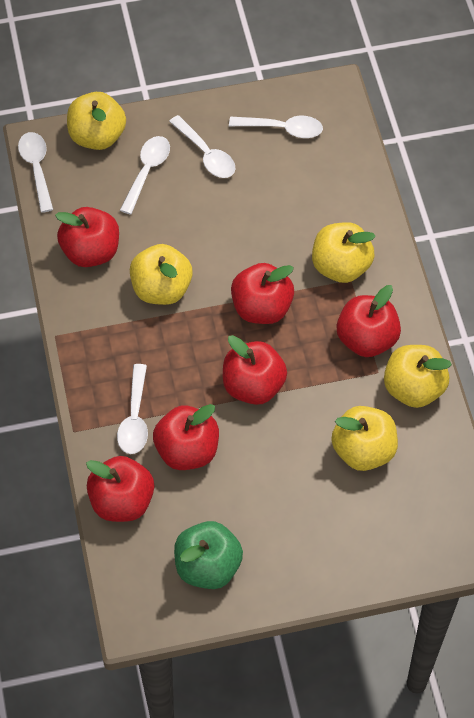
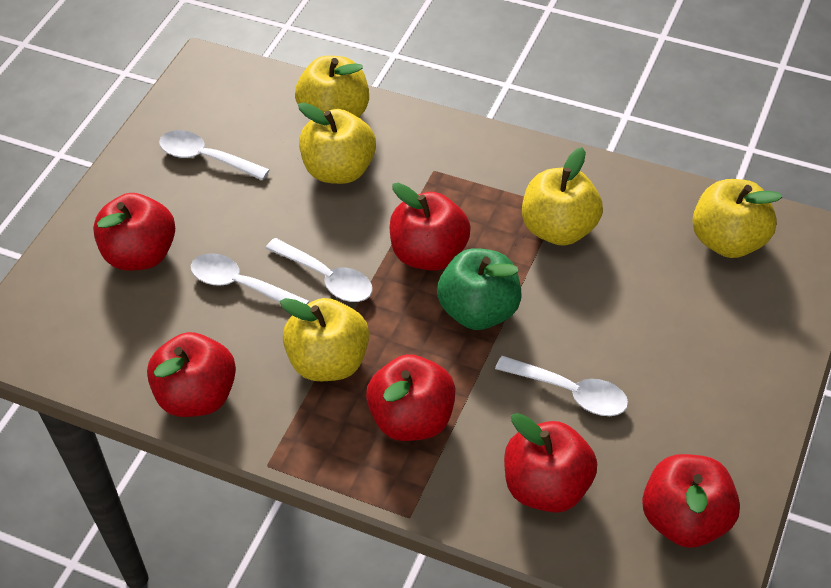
white spoon: [18,132,53,213] [117,364,148,454] [120,136,170,215] [169,115,235,178] [229,116,323,138] = 5 -> [159,130,270,180] [191,253,309,305] [265,238,373,302] [495,356,628,416] = 4

